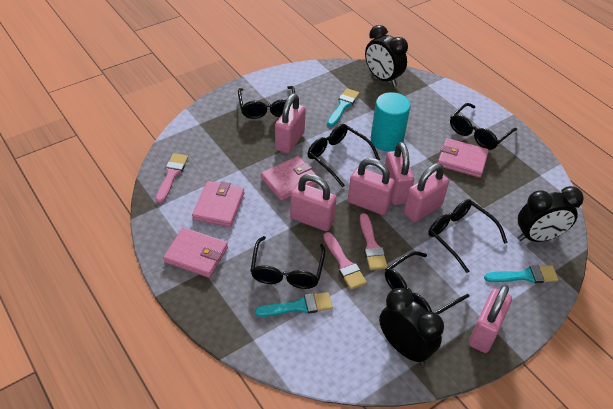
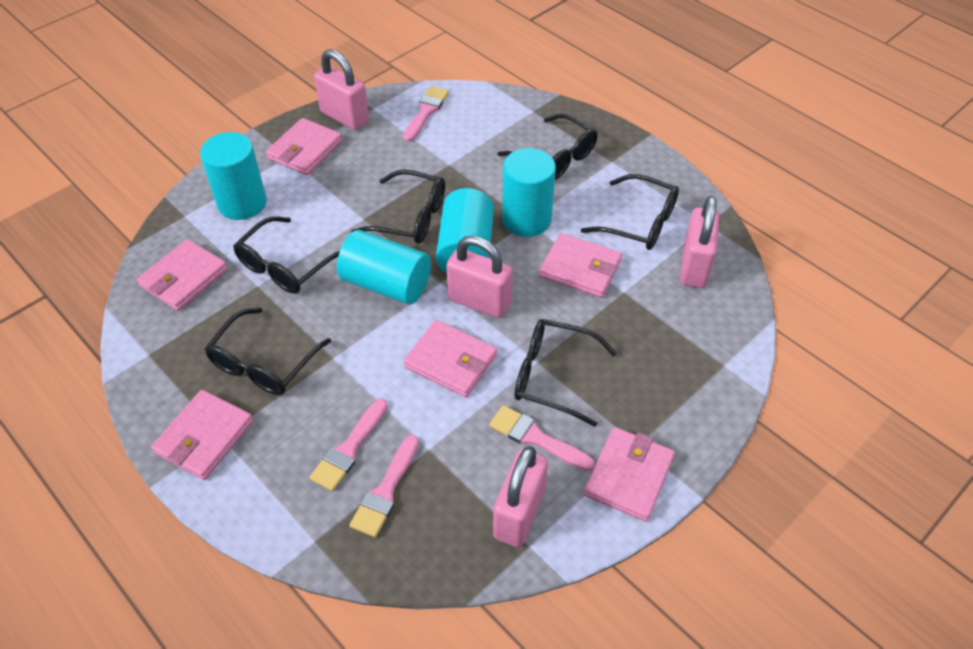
black clock: [365,25,408,86] [379,288,444,365] [518,186,584,242] = 3 -> none = 0
pink brush: [156,153,188,203] [323,232,367,290] [360,213,388,270] = 3 -> [309,398,388,491] [350,435,419,537] [403,86,449,142] [489,405,595,471] = 4
pink padlock: [275,94,306,154] [290,174,337,231] [348,158,395,215] [385,142,414,205] [404,163,449,222] [469,285,512,353] = 6 -> [314,49,369,130] [446,236,513,318] [493,446,548,547] [680,196,719,288] = 4
pink wallet: [163,227,228,278] [192,181,244,227] [261,156,317,201] [438,138,489,178] = 4 -> [137,239,228,311] [151,390,253,480] [266,118,342,175] [404,320,497,397] [539,233,622,298] [584,427,675,521] = 6
turquoise brush: [255,292,333,317] [327,88,359,127] [484,265,558,283] = 3 -> none = 0
turquoise cylinder: [371,92,411,151] = 1 -> [200,132,267,220] [337,230,431,305] [436,188,494,273] [502,148,556,237] = 4

